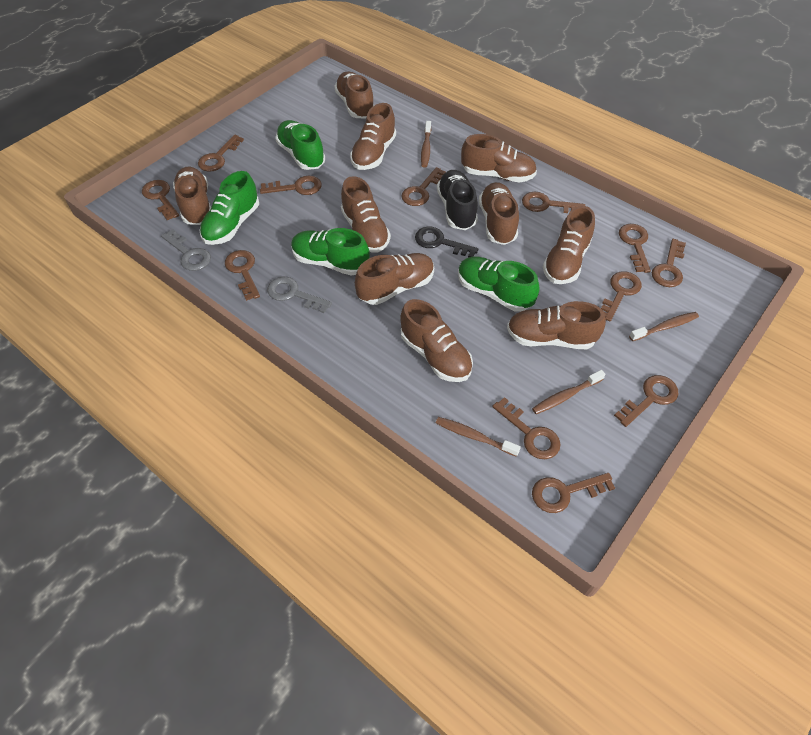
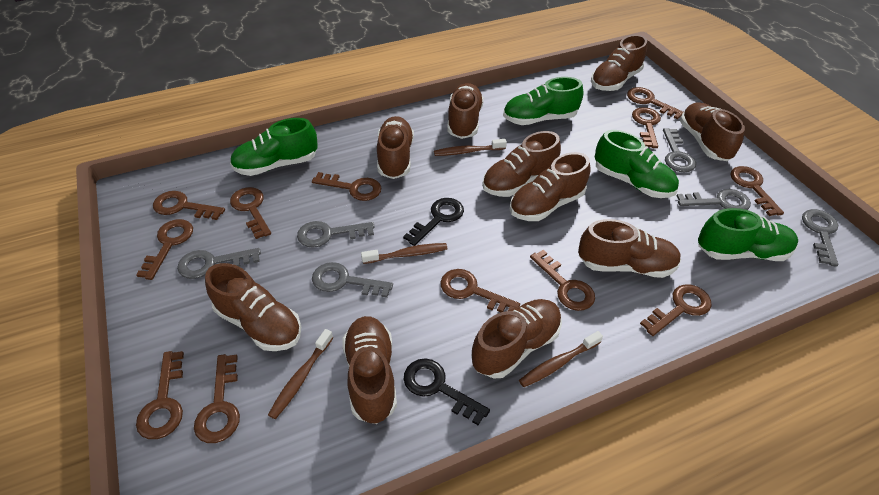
black key: [415,227,478,258] = 1 -> [403,198,464,246] [404,358,490,425] = 2
black shoe: [437,170,478,230] = 1 -> none = 0
grey key: [161,229,211,271] [267,277,332,313] = 2 -> [177,248,261,279] [297,221,375,248] [312,262,393,298] [663,128,696,172] [677,189,751,210] [802,209,838,267] = 6

